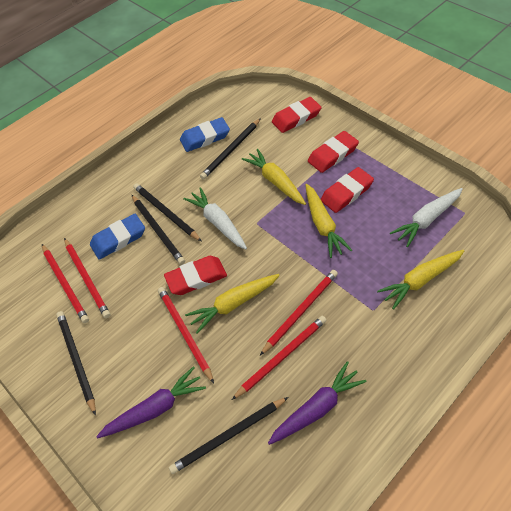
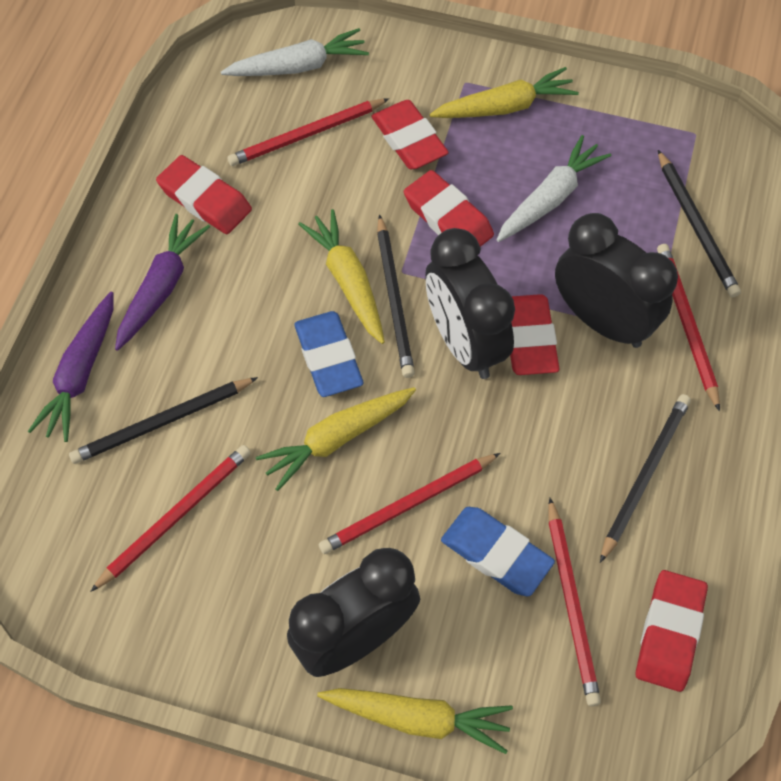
black clock: none = 0 -> [287,548,420,677] [425,228,515,379] [555,213,678,348] = 3
black pencil: [56,311,96,416] [132,195,185,265] [133,183,201,241] [169,397,288,474] [200,118,261,180] = 5 -> [69,377,258,464] [377,214,415,378] [600,394,691,563] [658,150,741,298] = 4
red eraser: [164,256,227,295] [272,97,322,133] [308,131,359,173] [321,167,374,213] = 4 -> [156,155,252,234] [371,100,449,169] [404,170,494,247] [510,294,559,375] [636,570,708,692] = 5

